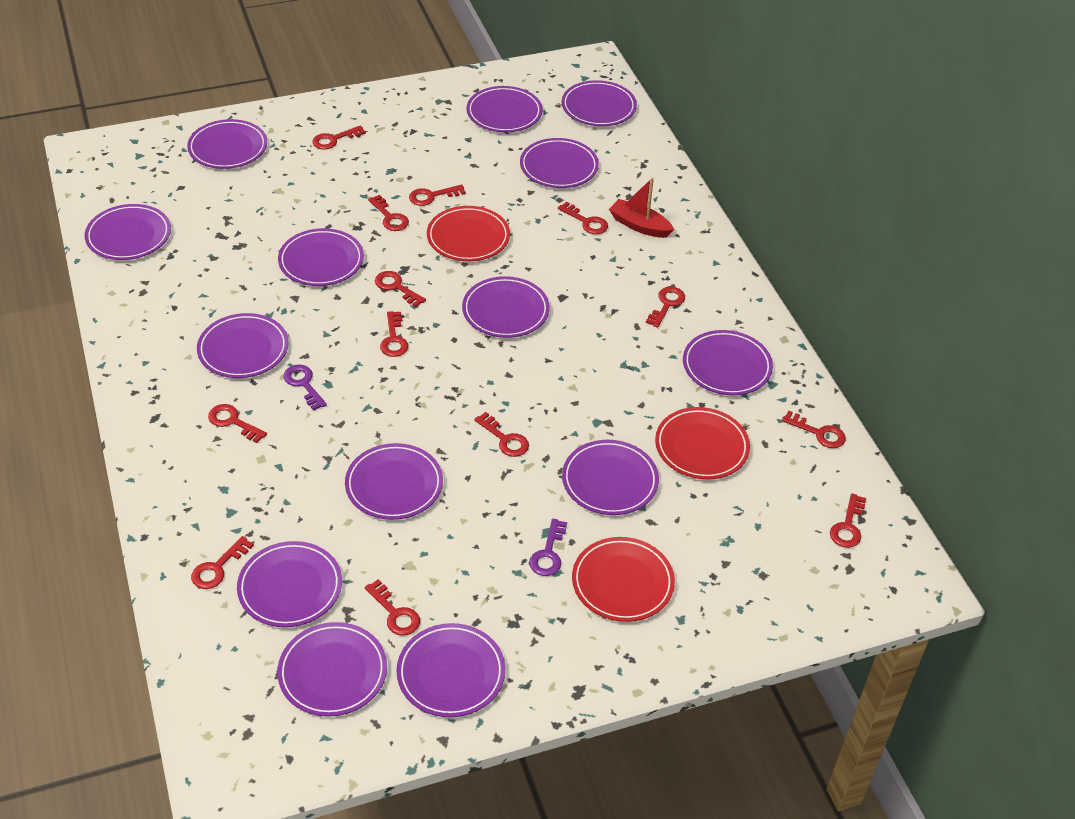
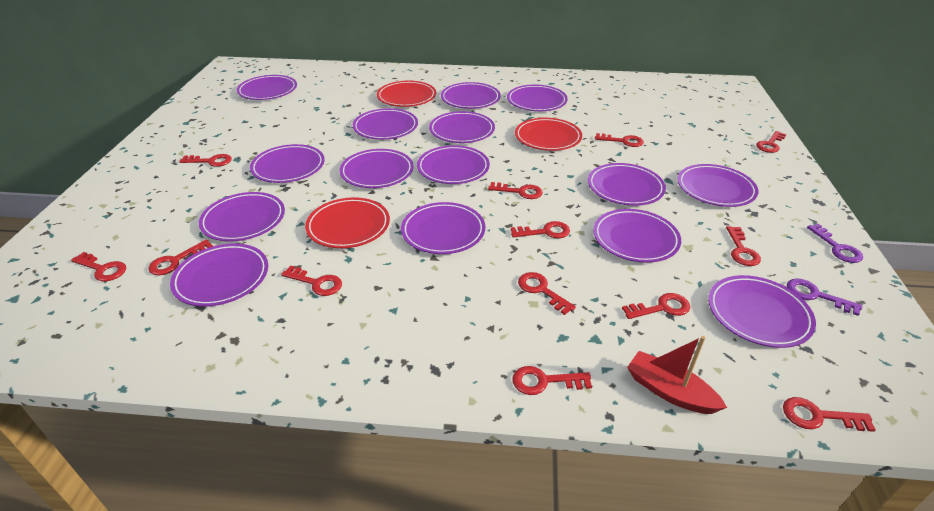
purple plate: [85,204,171,260] [187,119,267,169] [197,313,289,378] [237,541,342,627] [277,622,387,717] [278,228,364,286] [345,443,443,520] [397,623,505,717] [462,276,550,338] [467,86,542,132] [520,138,599,188] [562,80,637,126] [562,440,659,515] [683,330,773,395] = 14 -> [170,243,268,307] [199,192,285,241] [237,75,297,100] [250,144,325,183] [340,149,414,188] [353,108,418,140] [401,202,485,254] [417,145,490,184] [429,111,495,143] [441,82,501,109] [507,85,568,111] [588,163,666,206] [593,209,681,263] [678,164,758,207] [708,275,816,348] = 15

